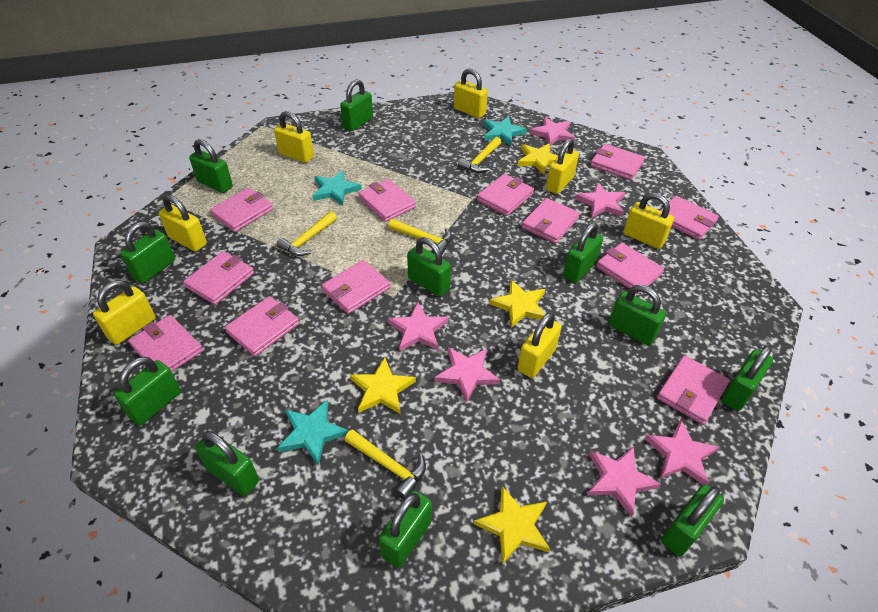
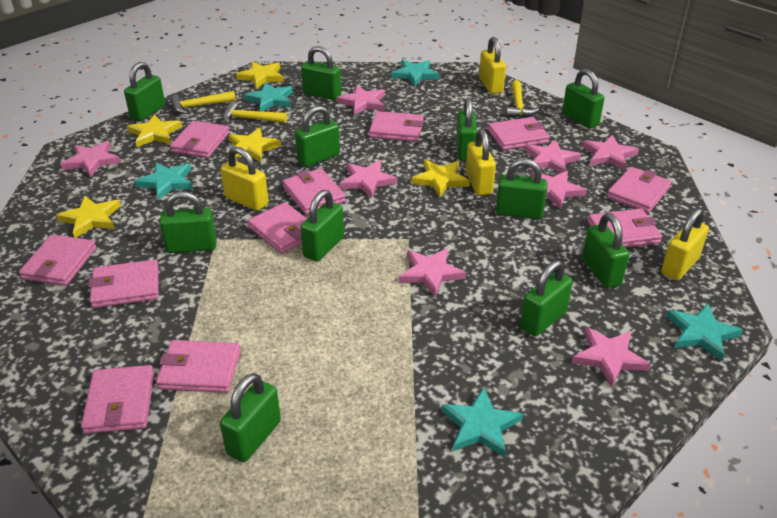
pink star: [388,302,449,351] [434,347,500,402] [530,117,575,146] [575,182,625,218] [587,446,661,518] [645,420,719,485] = 6 -> [61,141,121,177] [337,85,385,115] [339,160,397,199] [399,248,466,297] [525,140,581,173] [532,171,586,210] [572,327,651,387] [582,135,639,170] = 8
pink wallet: [128,315,203,372] [183,251,254,305] [210,188,274,232] [225,296,300,356] [322,260,391,314] [358,179,416,222] [477,174,534,216] [522,198,580,243] [590,144,645,180] [596,243,664,294] [657,355,730,425] [660,196,719,240] = 12 -> [19,234,97,286] [81,365,154,434] [88,260,159,308] [156,340,241,393] [170,121,229,158] [248,202,307,254] [282,168,346,214] [369,111,424,142] [488,117,550,150] [588,208,662,248] [607,167,671,213] = 11
turquoise star: [277,400,348,466] [312,170,362,206] [483,116,527,146] = 3 -> [135,162,193,200] [244,83,293,112] [391,60,439,87] [441,387,523,457] [666,304,743,361] = 5
yellow hammer: [276,211,337,256] [344,429,426,500] [388,219,452,255] [458,137,501,173] = 4 -> [170,91,236,114] [223,102,287,124] [506,80,539,117] = 3
yellow padlock: [93,280,156,345] [159,195,207,252] [274,111,314,163] [454,69,488,118] [518,312,562,378] [546,138,579,194] [624,193,674,249] = 7 -> [221,146,268,211] [466,129,496,196] [479,37,506,94] [661,208,709,280] = 4
yellow star: [350,358,416,414] [474,486,550,565] [489,280,545,328] [518,143,558,175] = 4 -> [56,196,121,238] [127,114,182,147] [227,128,281,162] [236,61,284,89] [411,160,470,197] = 5

